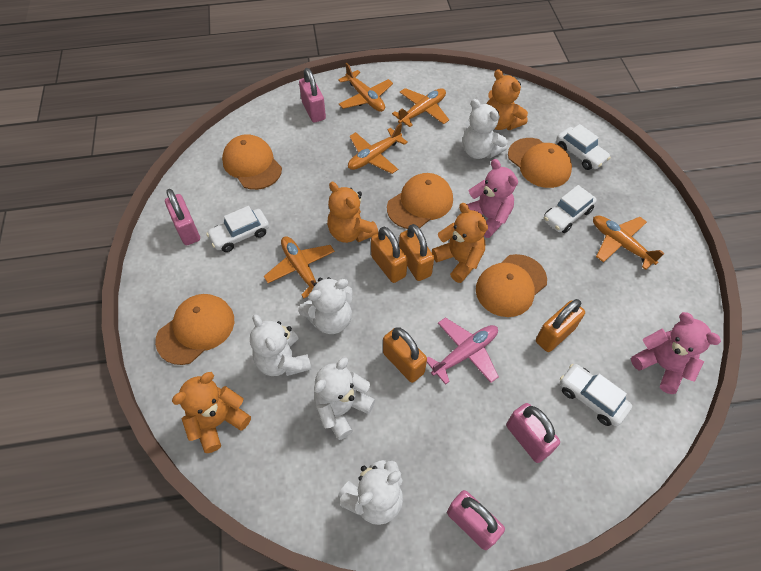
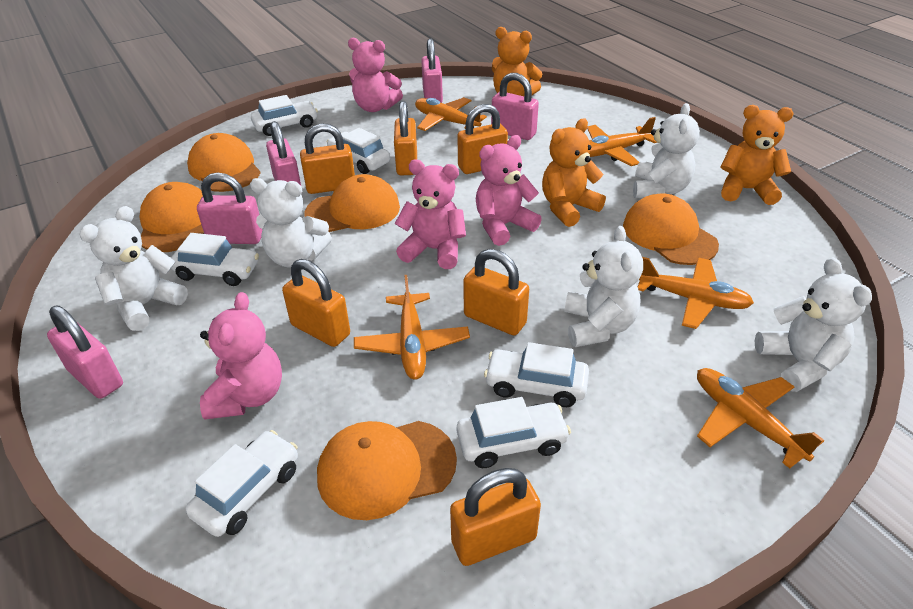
orange padlock: [371,227,408,283] [383,327,427,383] [399,224,434,281] [536,299,585,352] = 4 -> [282,259,350,347] [300,124,355,194] [394,101,417,175] [450,468,541,566] [457,104,508,174] [463,249,529,335] = 6
orange teddy bear: [172,372,251,453] [327,182,379,243] [432,203,488,283] [487,69,528,130] = 4 -> [492,27,542,96] [542,118,606,227] [721,105,794,205] = 3
pink padlock: [165,189,200,245] [299,68,326,123] [447,490,505,550] [506,403,560,463] = 4 -> [47,306,123,399] [197,173,263,244] [266,121,302,194] [421,38,443,103] [491,73,539,140] = 5
pink plane: [427,317,499,385] = 1 -> none = 0
pink teddy bear: [467,159,518,238] [631,312,721,394] = 2 -> [200,292,282,420] [348,38,403,112] [395,160,466,269] [476,135,542,246] = 4
white car: [206,206,269,252] [544,185,597,233] [556,124,611,170] [560,364,632,426] = 4 -> [171,233,259,286] [186,430,298,537] [251,95,318,136] [327,128,390,174] [457,397,571,468] [484,342,589,407] = 6

